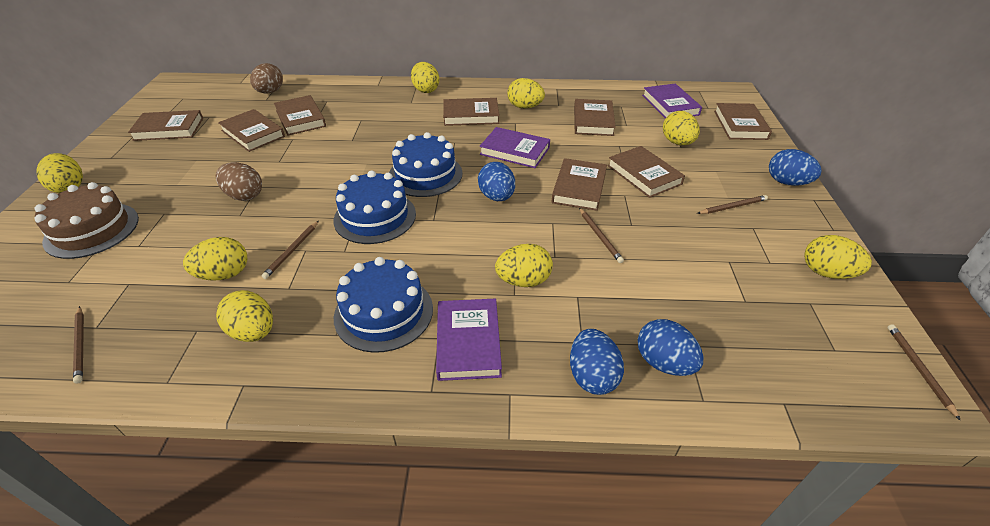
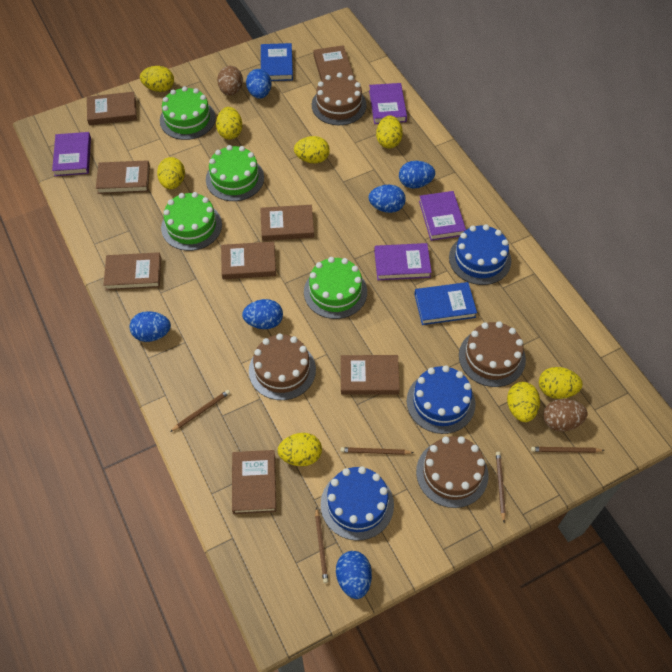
blue book: none = 0 -> [261,43,293,81] [414,282,477,325] = 2
blue egg: [478,162,515,201] [570,329,624,395] [637,319,703,376] [769,149,822,186] = 4 -> [129,311,171,342] [242,299,283,329] [246,69,271,99] [336,551,372,599] [369,185,406,213] [399,161,435,189] = 6
brown cake: [35,182,139,259] = 1 -> [249,333,316,400] [312,73,367,125] [416,436,488,508] [459,321,526,387] = 4
green cake: none = 0 -> [160,86,216,140] [161,192,222,251] [206,145,264,201] [304,257,367,319] = 4
purple book: [436,299,502,381] [479,127,550,168] [642,84,702,119] = 3 -> [52,132,91,176] [369,83,407,124] [374,243,432,280] [419,191,466,241] = 4

